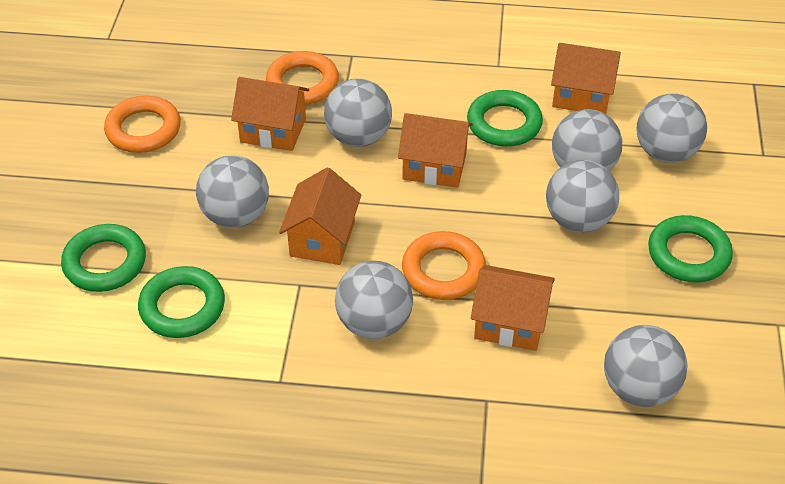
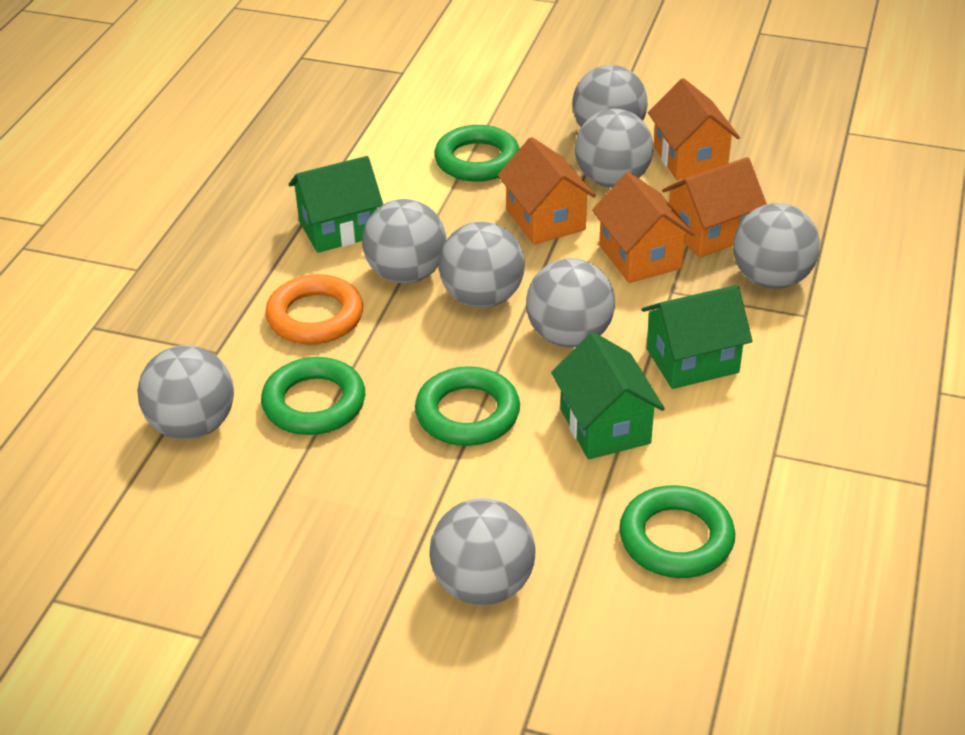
green house: none = 0 -> [289,156,383,253] [551,332,665,460] [641,285,753,389] = 3
grey ball: [196,155,269,228] [324,78,392,147] [335,261,413,339] [546,160,619,233] [552,109,622,171] [604,325,688,407] [637,93,707,163] = 7 -> [137,345,234,440] [362,199,446,284] [429,498,536,605] [439,221,525,308] [526,258,615,347] [572,65,648,127] [575,109,653,188] [733,203,820,289] = 8
orange house: [231,77,309,151] [279,167,361,265] [398,113,473,188] [471,265,555,351] [551,43,621,114] = 5 -> [498,137,596,245] [592,172,695,283] [648,78,740,180] [662,157,767,258] = 4
orange ring: [104,96,181,153] [266,51,339,105] [402,231,486,300] = 3 -> [265,274,363,344] = 1

